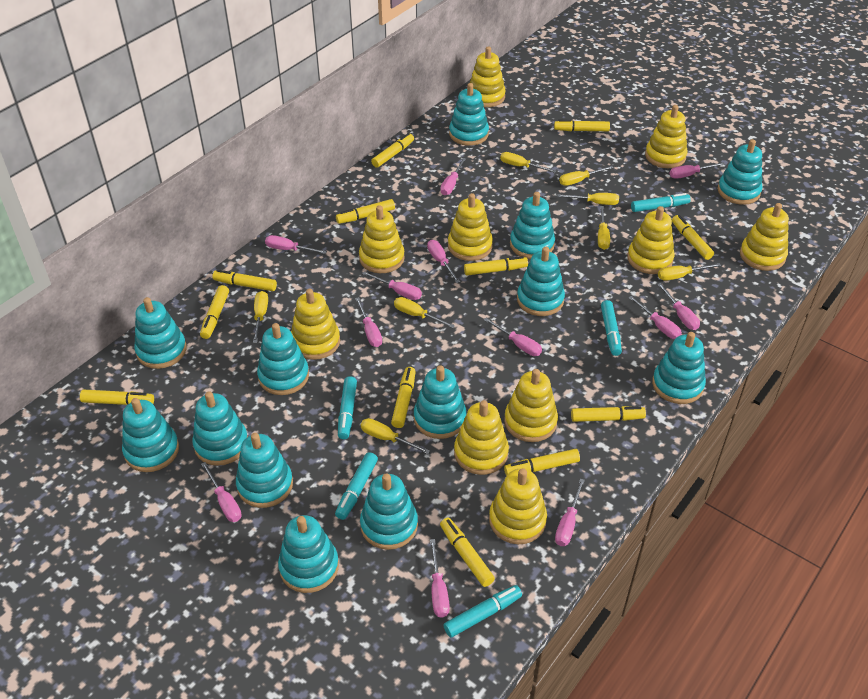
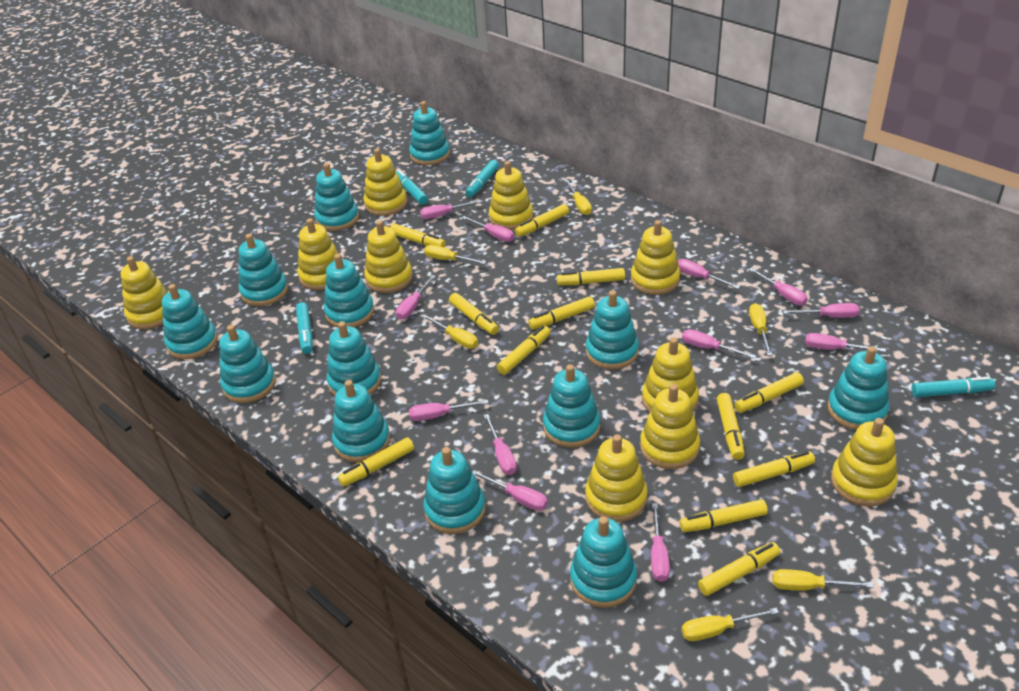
turquoise marker: [335,452,378,520] [338,376,357,439] [444,585,522,637] [601,300,622,356] [631,193,691,212] = 5 -> [296,302,313,354] [396,170,428,205] [465,160,499,197] [911,377,995,397] = 4
yellow screwdriver: [253,291,268,343] [361,418,430,454] [394,297,455,328] [500,152,557,173] [557,193,619,205] [559,166,614,186] [598,206,610,250] [658,263,721,281] = 8 -> [422,314,478,349] [424,245,486,264] [564,180,592,215] [681,608,779,641] [749,303,772,356] [773,569,874,590] = 6

